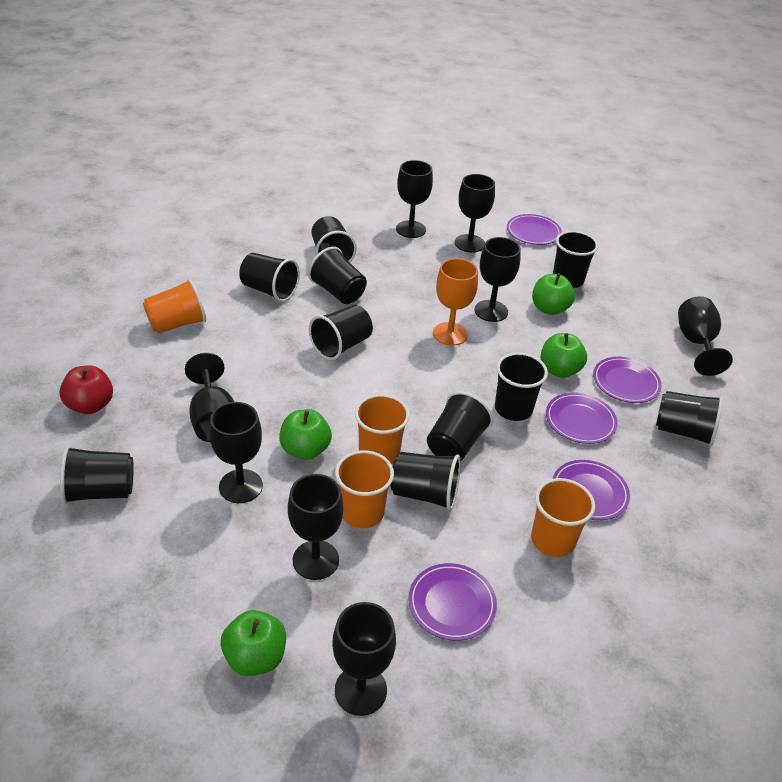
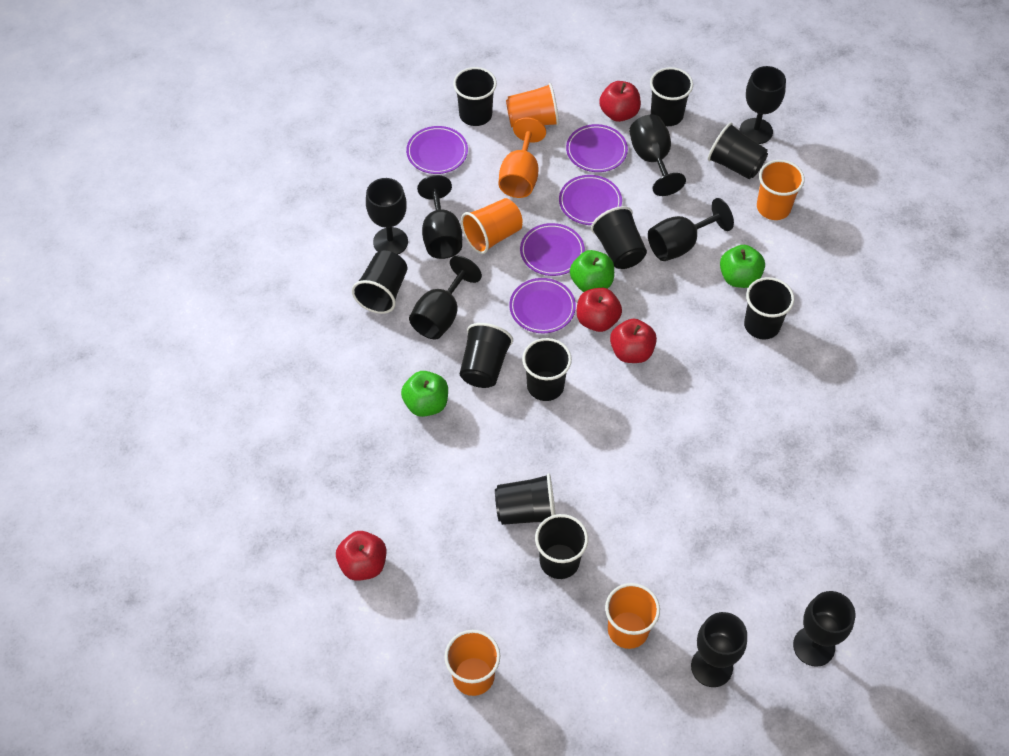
green apple: [221,610,286,676] [279,409,332,460] [532,273,575,315] [541,333,587,378] = 4 -> [401,371,448,417] [570,250,614,292] [720,245,765,288] = 3
orange cup: [143,279,206,333] [335,450,394,528] [355,394,410,464] [531,478,595,557] = 4 -> [444,630,500,696] [461,198,523,254] [506,83,559,127] [605,583,660,649] [757,160,805,220] = 5
red apple: [59,366,113,414] = 1 -> [336,531,387,581] [577,288,622,332] [599,81,641,122] [610,319,657,363] = 4

